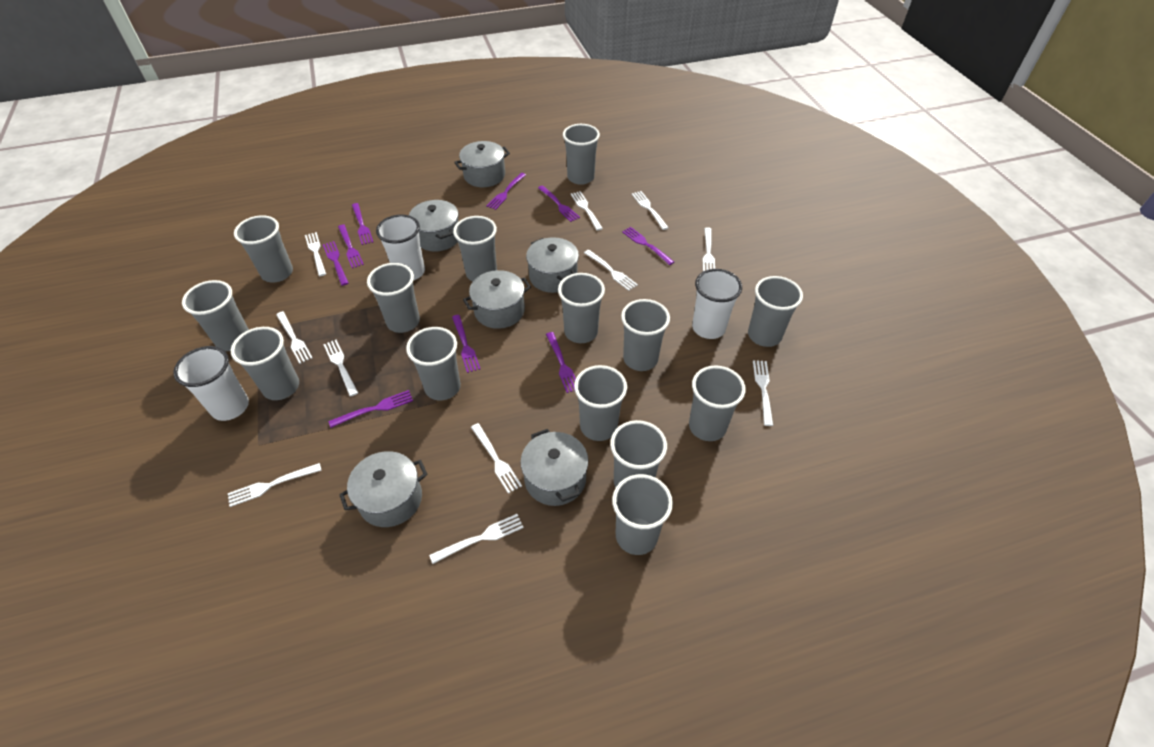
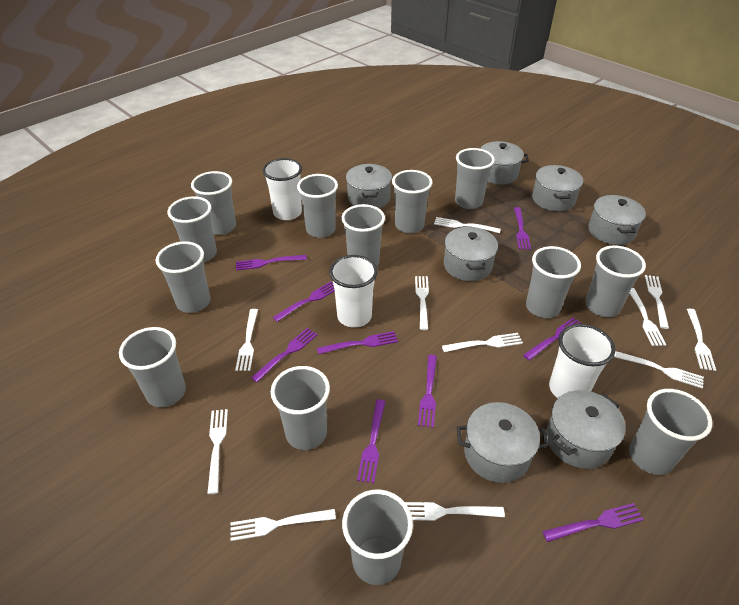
grey cup: [182,280,249,351] [231,327,299,400] [234,215,293,282] [367,263,420,333] [406,327,461,400] [453,216,497,281] [558,273,605,343] [563,124,600,185] [574,365,627,441] [610,420,667,488] [612,474,673,555] [621,299,670,371] [689,365,746,441] [748,276,803,347] = 14 -> [119,327,186,407] [156,241,210,313] [167,196,217,262] [191,171,236,235] [271,366,330,450] [297,174,338,238] [341,204,385,266] [342,489,413,585] [392,170,433,233] [455,148,495,209] [526,246,581,318] [585,245,646,317] [629,389,713,475] = 13
grey pot: [339,451,427,527] [409,200,459,252] [454,141,510,187] [463,270,531,329] [520,429,588,506] [526,237,579,293] = 6 -> [346,164,392,208] [444,227,498,281] [457,402,549,483] [480,141,529,185] [532,165,583,211] [546,390,626,469] [589,195,646,245] = 7

